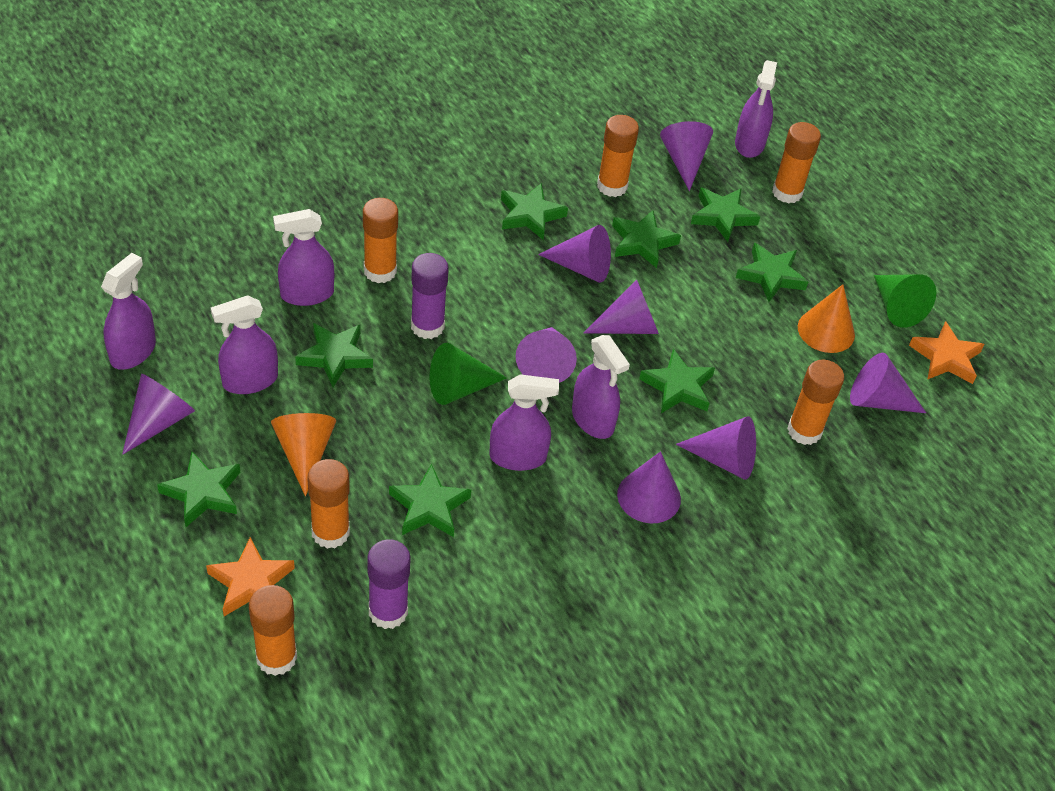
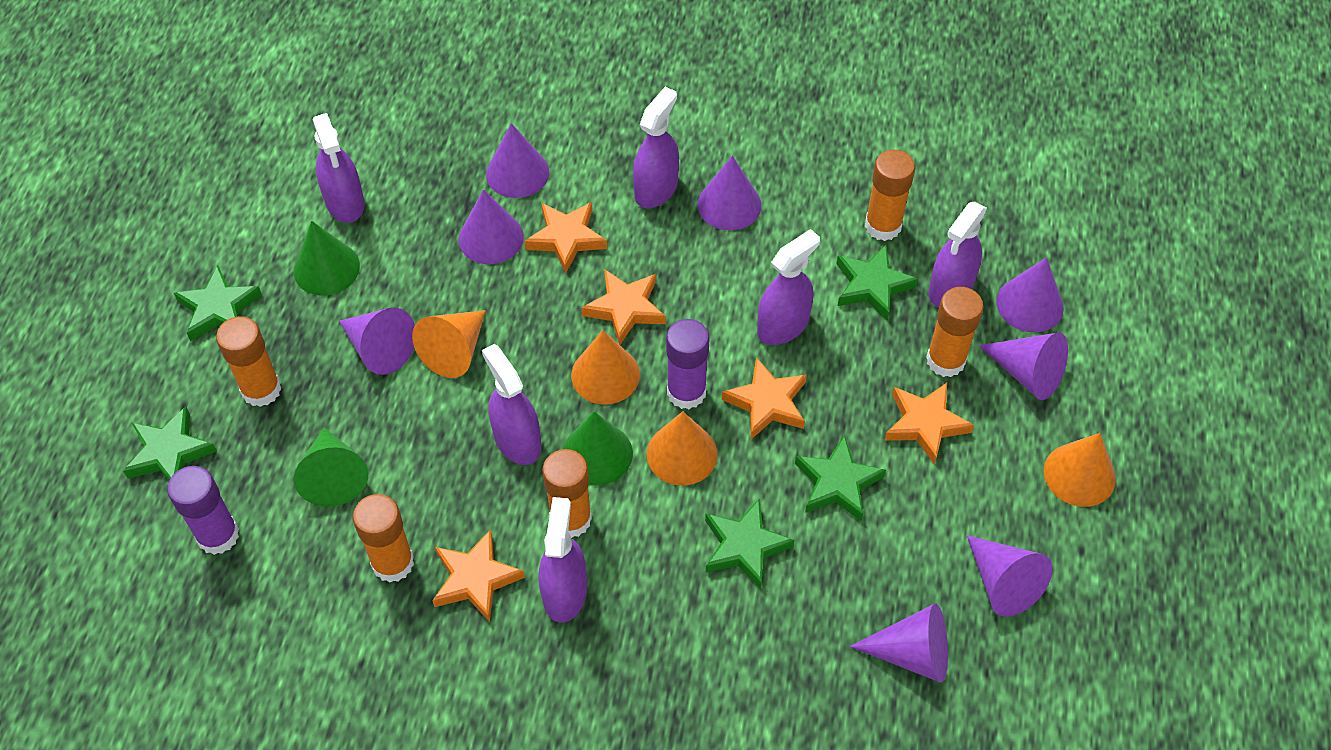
green cone: [430,343,507,405] [874,274,936,328] = 2 -> [294,221,360,296] [294,427,368,506] [563,411,633,485] = 3
green star: [157,451,240,527] [295,323,373,387] [389,464,471,537] [501,183,568,240] [612,210,681,268] [639,349,715,413] [691,187,760,242] [736,243,808,302] = 8 -> [123,407,217,481] [174,266,262,341] [705,498,794,589] [795,435,886,521] [837,245,918,321] = 5
orange cone: [271,413,336,496] [798,284,855,353] = 2 -> [412,310,486,378] [571,330,640,405] [647,411,717,485] [1044,433,1116,507] = 4
orange glue stick: [249,585,297,676] [307,459,350,549] [363,198,398,283] [597,115,639,197] [772,122,821,203] [787,360,844,445] = 6 -> [216,316,281,407] [353,494,414,583] [542,449,592,538] [865,150,915,241] [927,287,984,377] = 5
orange star: [206,537,295,616] [909,321,985,384] = 2 -> [432,529,525,622] [524,202,607,273] [581,269,666,345] [722,357,807,439] [884,383,974,464] = 5

